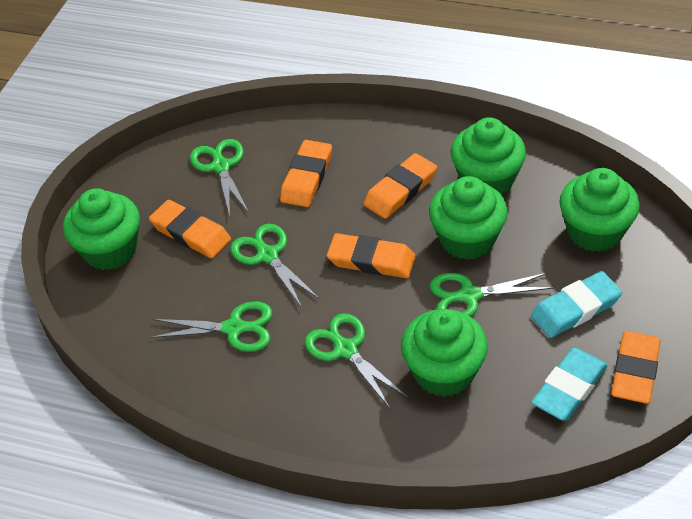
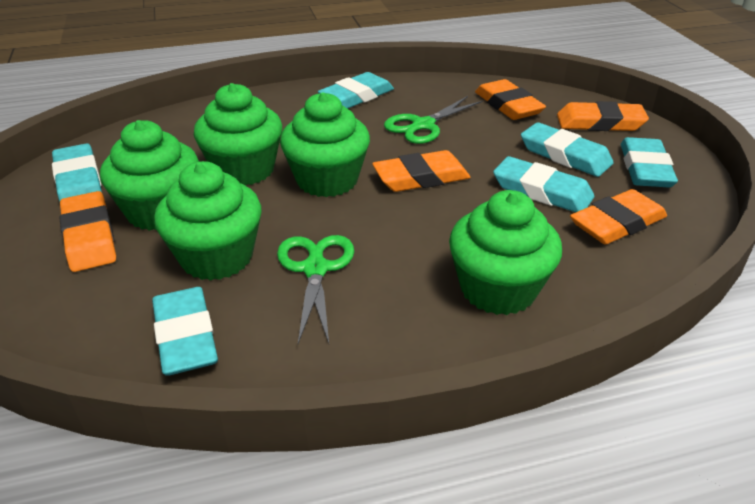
green scissors: [150,301,273,352] [190,139,249,216] [230,224,320,308] [305,313,408,408] [430,273,554,317] = 5 -> [277,235,354,344] [384,96,483,144] = 2
turquoise eraser: [531,271,622,338] [531,348,608,421] = 2 -> [52,143,102,202] [152,287,218,376] [318,72,394,109] [493,156,594,212] [521,122,614,177] [621,137,678,187] = 6

